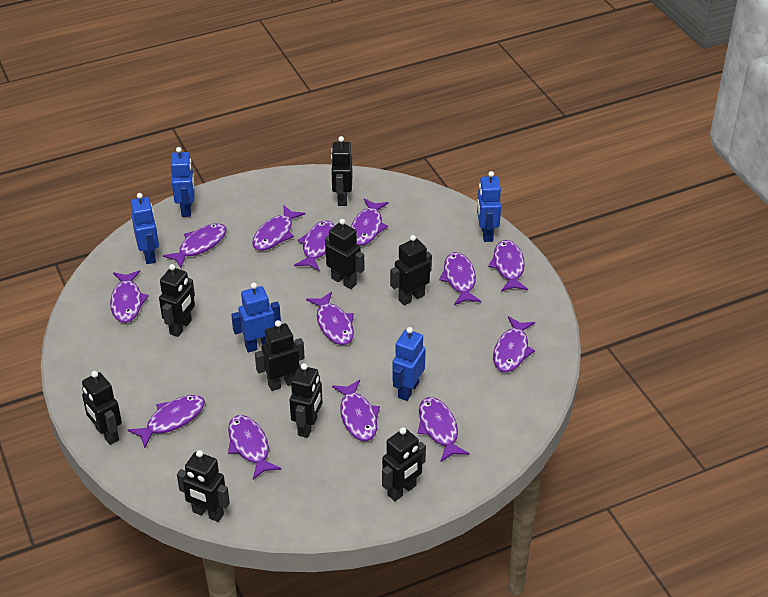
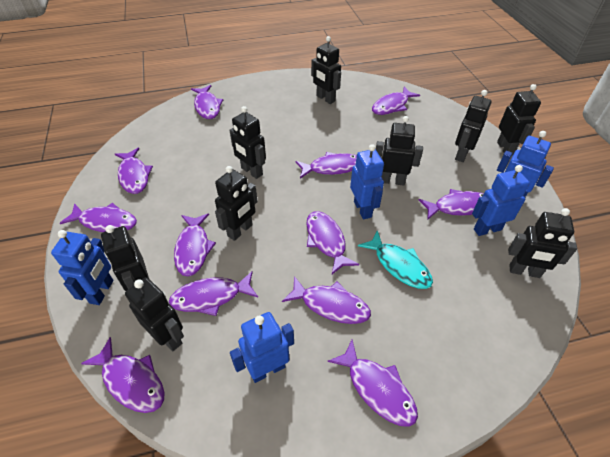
purple fish: [110,270,149,323] [128,395,205,448] [163,223,226,268] [228,415,281,480] [252,205,305,251] [294,221,335,271] [306,292,354,345] [332,380,380,441] [351,198,389,245] [418,397,469,462] [439,252,481,305] [488,240,528,292] [493,316,535,372] = 13 -> [60,203,137,232] [81,337,165,413] [115,148,153,194] [169,271,258,316] [174,214,216,276] [191,85,223,119] [282,276,371,324] [296,152,357,179] [306,211,359,274] [328,340,418,427] [372,86,420,115] [419,189,484,219] = 12
turquoise fish: none = 0 -> [358,230,433,289] = 1

